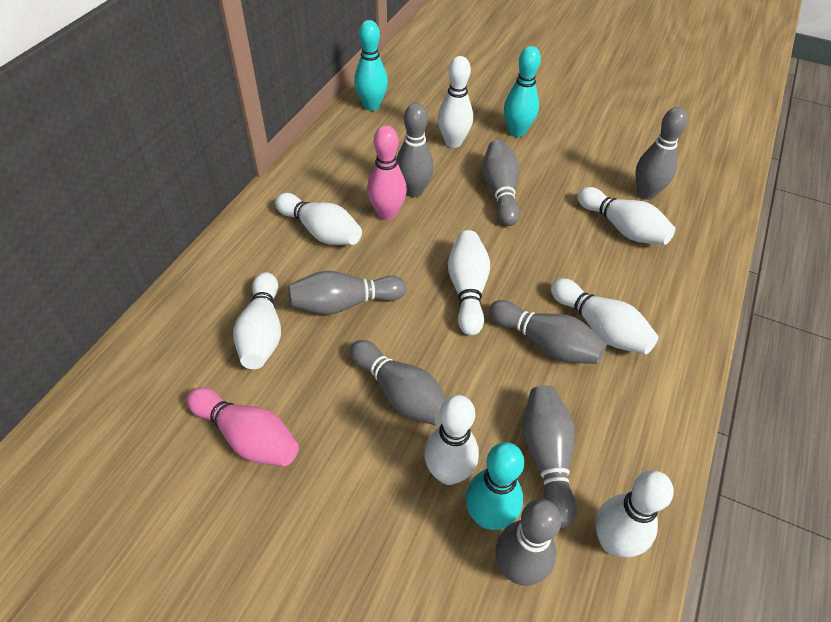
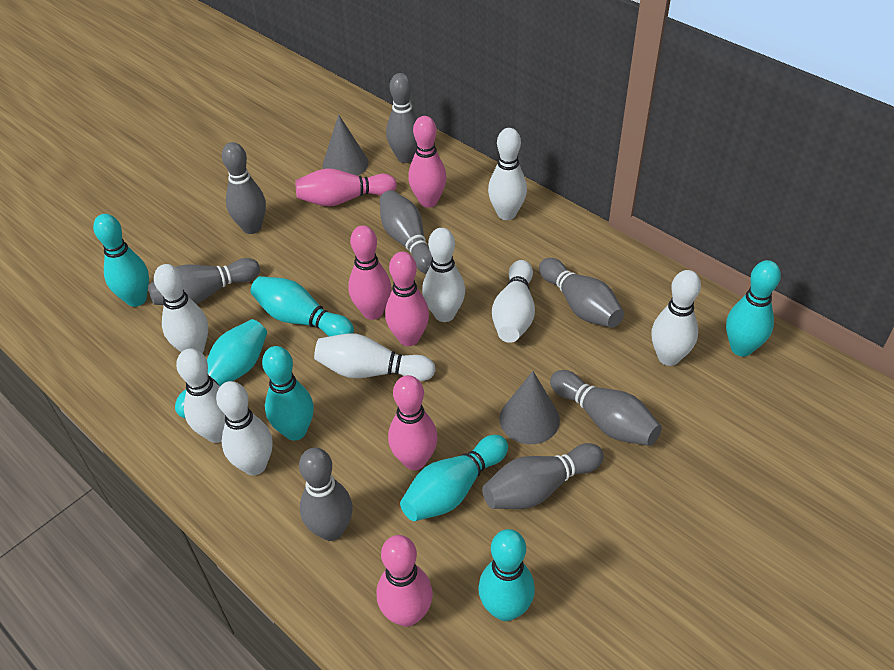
grey cone: none = 0 -> [323,114,369,176] [499,371,560,444] = 2
pink bowling pin: [187,387,299,466] [367,125,407,220] = 2 -> [295,168,397,206] [348,225,391,320] [377,535,433,627] [385,252,429,346] [388,375,438,470] [408,116,446,208] = 6
turquoise bowling pin: [354,20,388,111] [466,442,524,530] [504,46,541,137] = 3 -> [93,214,149,307] [175,319,267,419] [250,276,354,337] [262,346,314,441] [400,435,508,521] [478,529,535,621] [726,260,781,357] = 7

